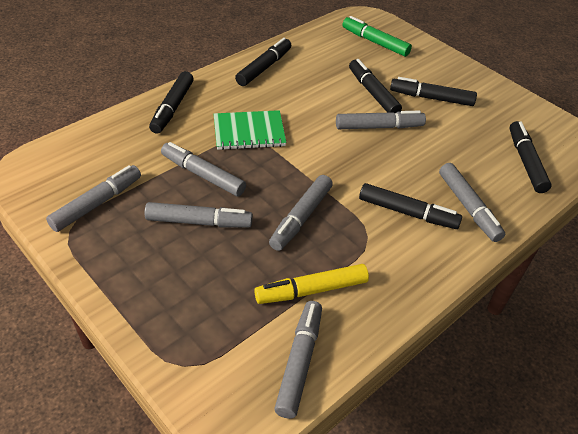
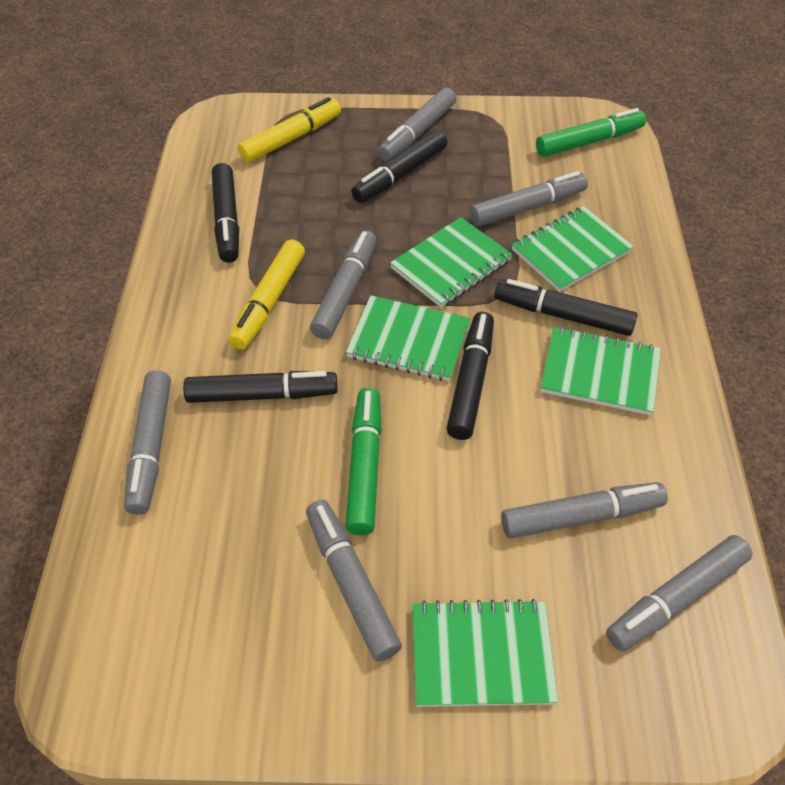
black marker: [149,71,194,134] [235,38,291,86] [349,59,402,113] [359,183,462,229] [390,77,477,106] [509,121,552,193] = 6 -> [183,371,338,403] [212,163,239,263] [351,130,447,203] [446,312,494,440] [495,279,637,336] = 5
green marker: [342,16,412,57] = 1 -> [345,388,381,535] [536,108,646,157] = 2
green notebook: [214,110,286,150] = 1 -> [346,295,470,381] [390,217,512,308] [413,599,558,707] [512,206,634,292] [540,326,661,416] = 5
yellow marker: [254,264,369,304] = 1 -> [228,239,305,350] [238,97,341,163] = 2

